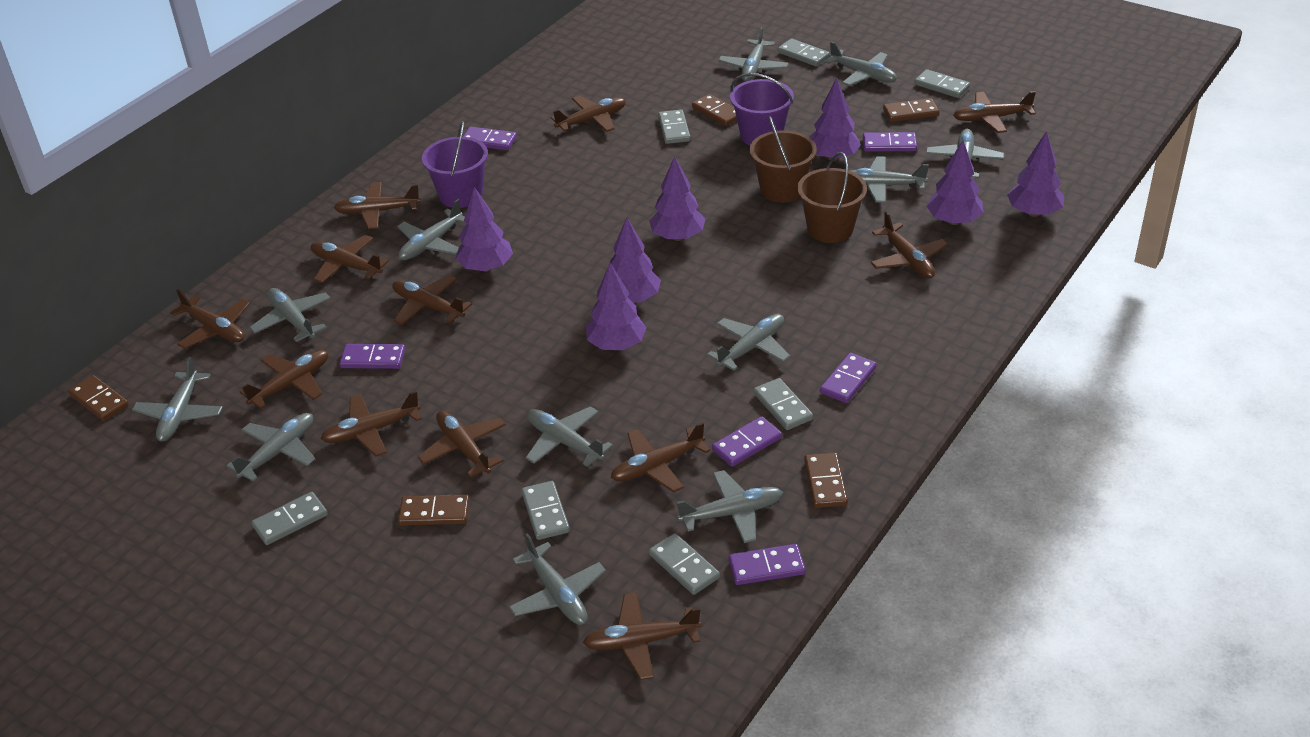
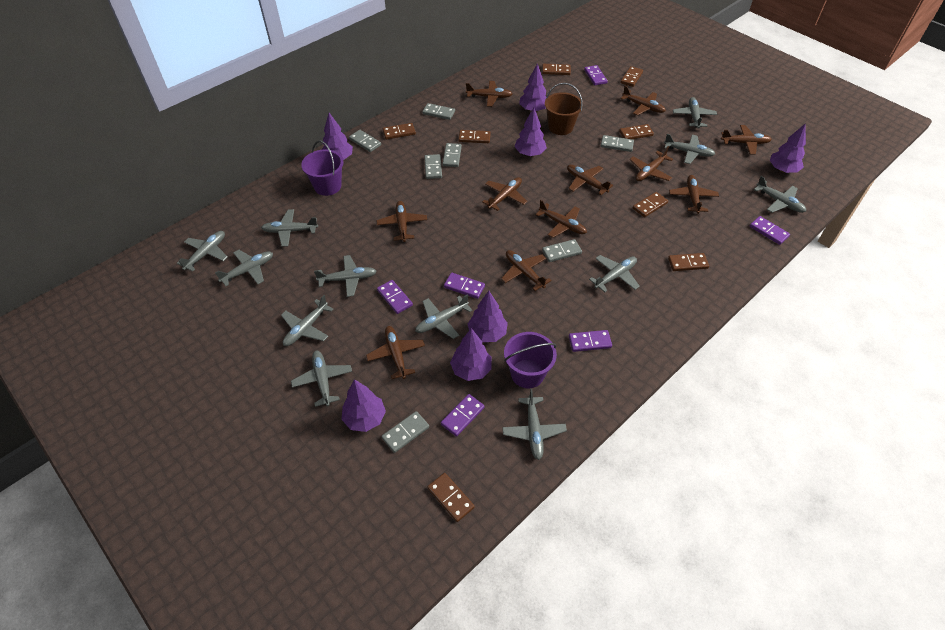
brown bucket: [750,116,817,203] [797,152,867,243] = 2 -> [545,83,583,135] = 1
brown domino: [68,375,129,421] [398,494,470,526] [692,94,737,126] [804,452,848,508] [883,98,939,122] = 5 -> [383,123,416,139] [427,473,475,522] [458,130,491,143] [542,64,571,75] [619,124,654,139] [620,66,643,87] [633,192,668,217] [668,253,709,271] = 8
brown plane: [170,289,250,349] [240,350,328,409] [311,235,389,283] [321,391,422,456] [334,182,421,229] [392,275,472,325] [418,410,506,478] [551,96,626,132] [583,593,701,680] [611,422,710,492] [871,211,948,278] [953,91,1036,133] = 12 -> [366,326,425,379] [377,201,427,242] [466,81,513,107] [482,177,528,211] [501,250,552,291] [535,200,587,238] [567,165,613,195] [620,86,666,116] [629,146,673,181] [669,175,719,214] [721,125,772,155] = 11

